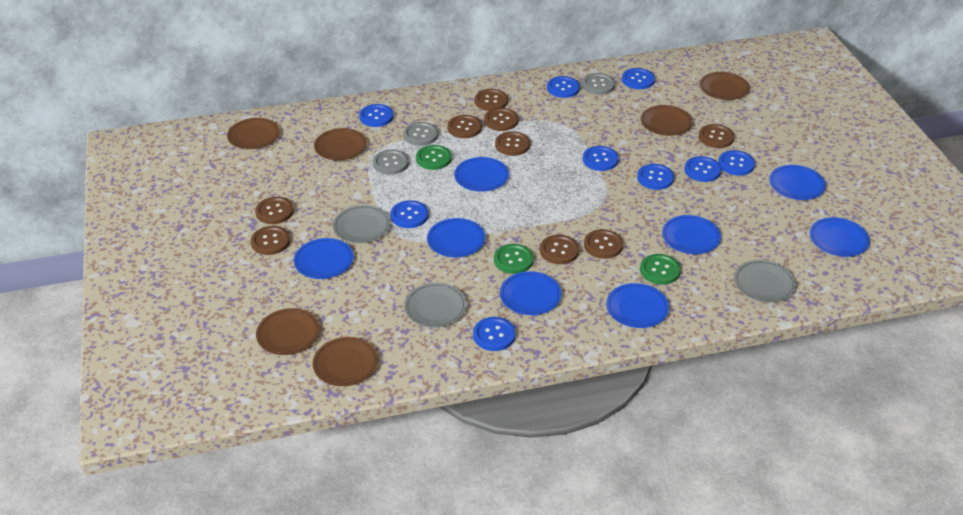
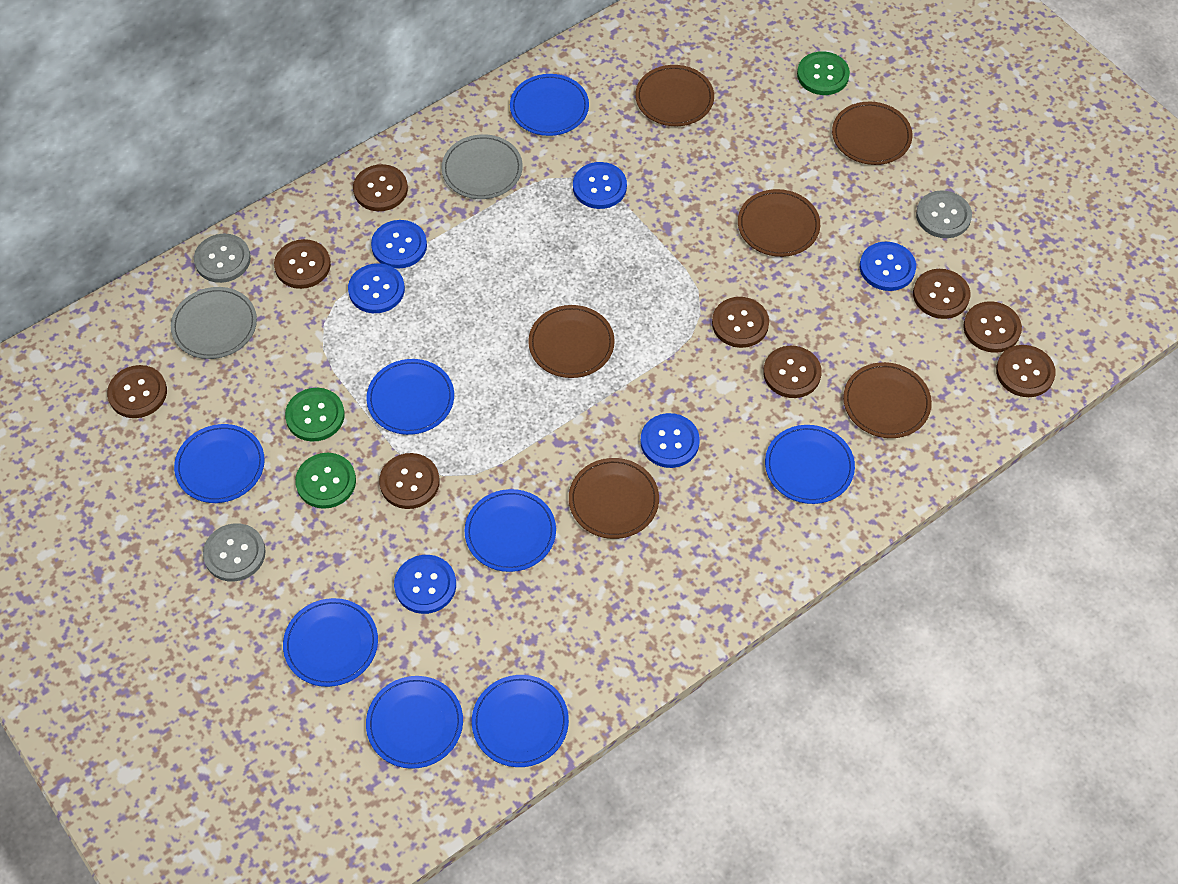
blue button: [359,104,394,127] [391,200,428,228] [473,317,516,351] [547,76,580,98] [583,146,619,171] [622,68,655,89] [637,164,674,190] [684,156,721,182] [718,150,755,176] = 9 -> [348,263,405,313] [371,220,427,269] [394,555,456,614] [573,162,627,209] [640,413,700,468] [860,242,916,291] = 6
grey plate: [333,205,391,243] [404,283,467,327] [734,260,796,303] = 3 -> [171,287,257,359] [442,134,523,199] = 2

